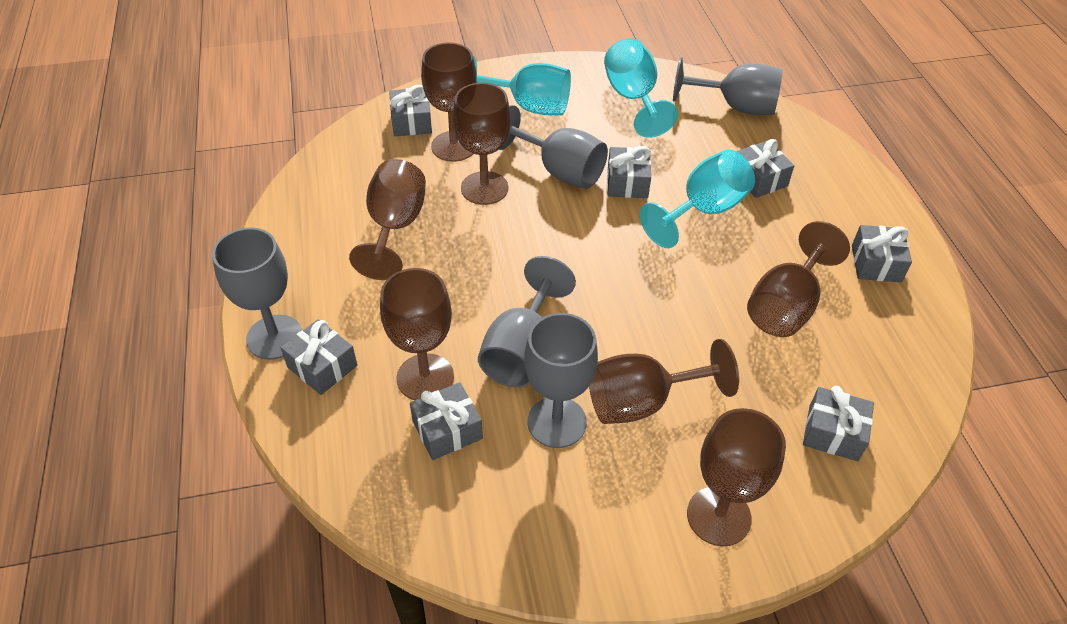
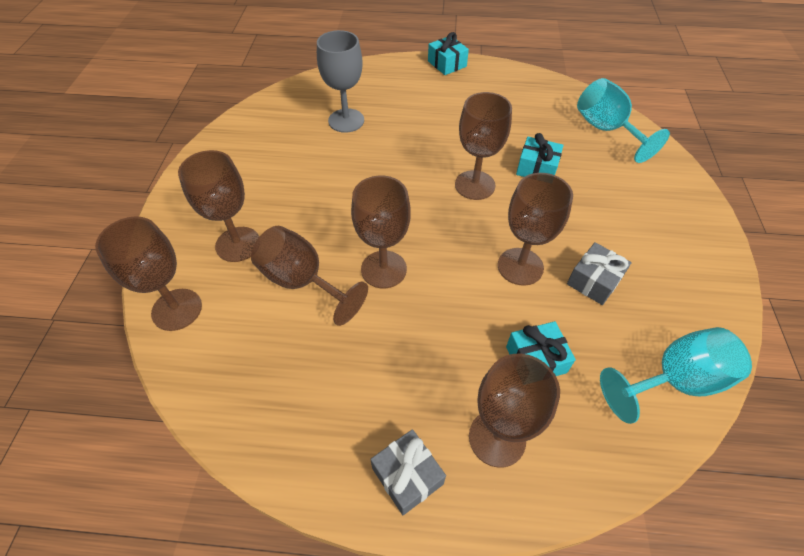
grey gift: [281,319,357,395] [389,85,432,136] [410,382,483,460] [607,146,651,198] [736,139,794,198] [803,386,874,461] [852,225,912,282] = 7 -> [370,429,446,515] [567,242,632,305] = 2
grey goblet: [212,228,302,360] [478,256,576,388] [499,105,608,189] [524,313,598,448] [673,57,783,115] = 5 -> [317,30,364,133] = 1
turquoise gift: none = 0 -> [428,32,469,75] [506,321,576,376] [516,133,564,177] = 3
turquoise goblet: [473,56,571,115] [604,38,678,138] [640,150,755,248] = 3 -> [577,78,670,163] [600,327,752,424] = 2

